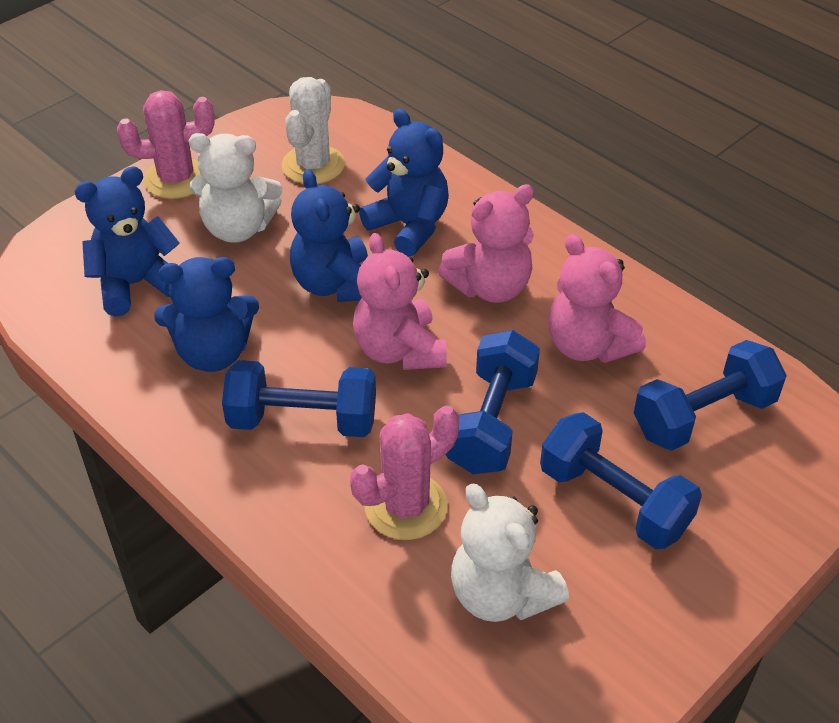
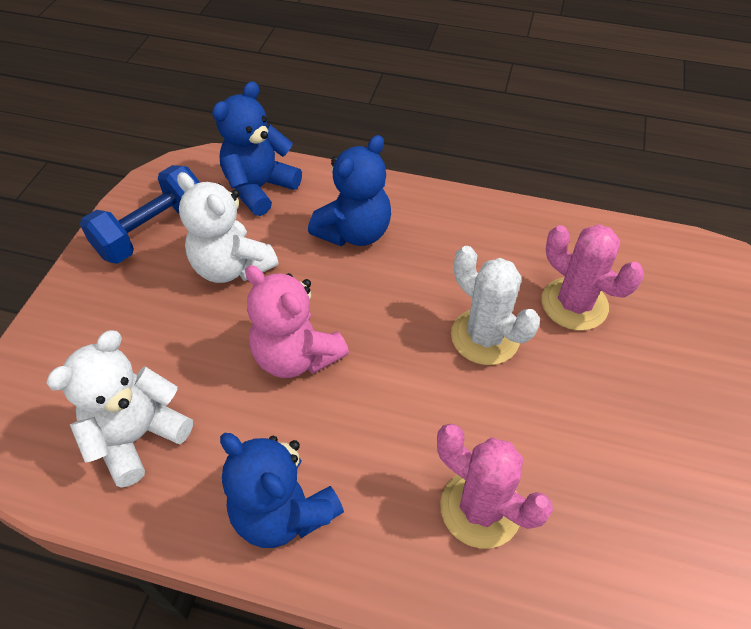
blue dumbbell: [222,360,376,437] [446,330,540,474] [540,412,702,549] [634,340,787,451] = 4 -> [80,165,200,264] = 1
blue teddy bear: [74,166,180,317] [154,257,259,372] [290,169,368,302] [359,109,449,256] = 4 -> [212,81,302,216] [220,433,344,548] [308,135,391,246] = 3
pink teddy bear: [353,233,447,370] [438,184,534,303] [548,234,646,363] = 3 -> [245,265,349,378] = 1

